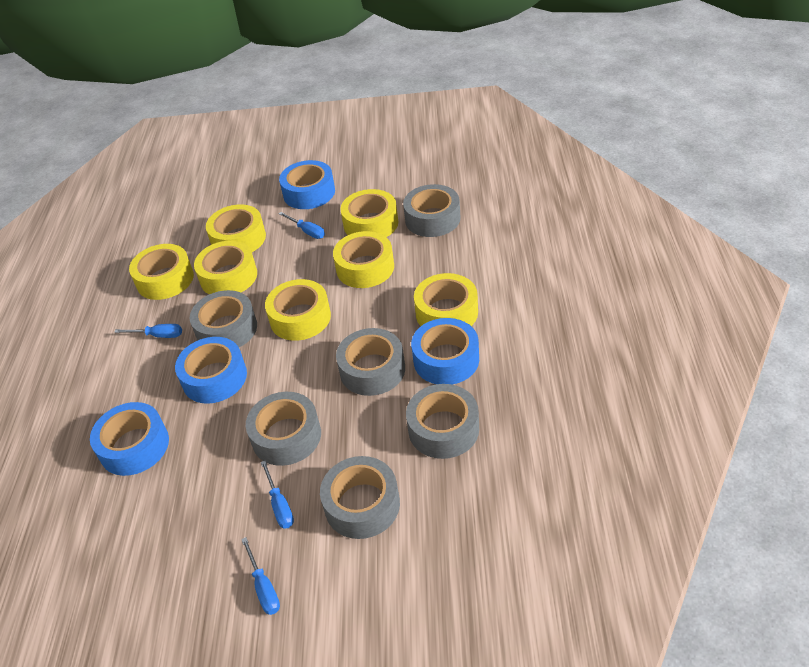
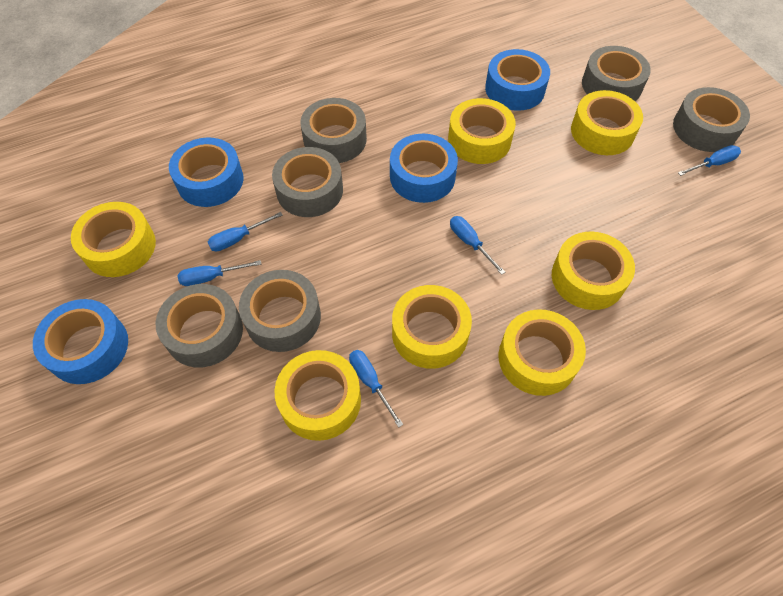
blue screwdriver: [114,324,182,338] [241,537,280,615] [261,461,294,529] [279,212,325,239] = 4 -> [178,260,262,286] [208,212,283,252] [349,350,403,428] [450,216,505,275] [678,145,741,176] = 5

